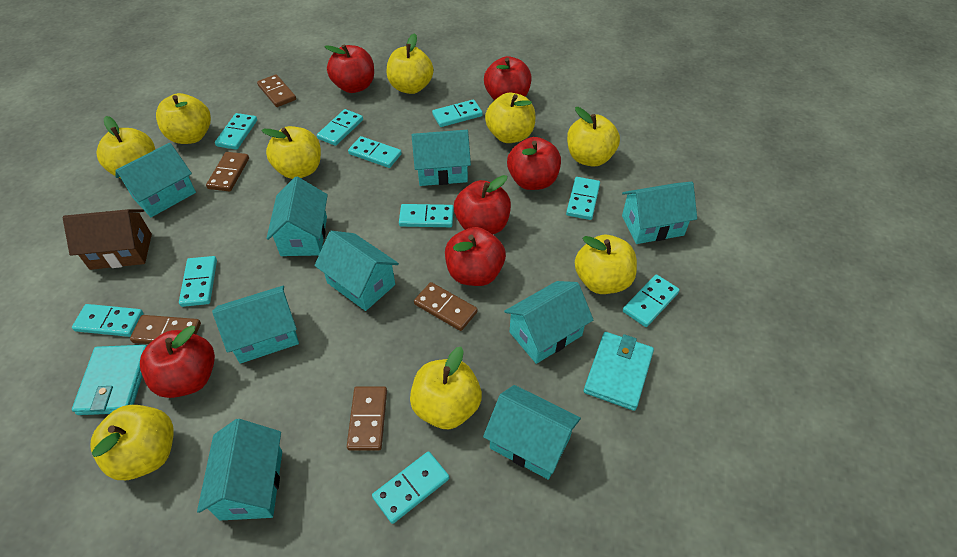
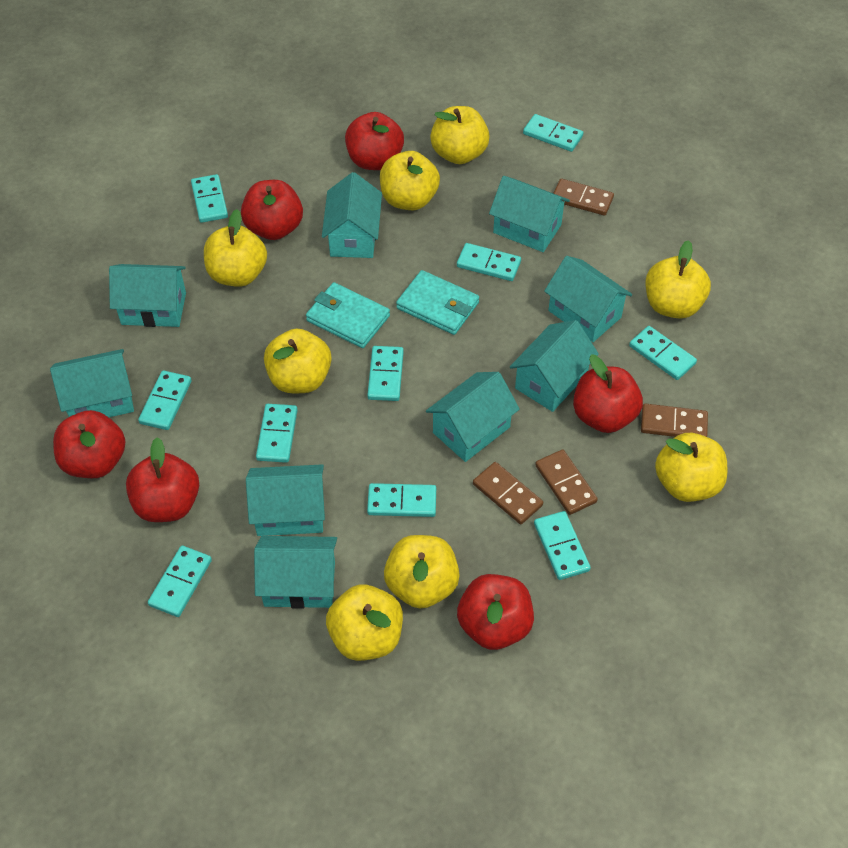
brown domino: [130,315,201,344] [206,152,249,192] [257,74,296,107] [347,386,387,451] [414,282,478,331] = 5 -> [473,462,543,524] [535,450,598,515] [553,179,614,216] [641,403,708,437] = 4
brown house: [63,209,152,270] = 1 -> none = 0
yellow apple: [90,405,174,480] [97,116,155,178] [156,93,211,144] [261,126,321,179] [387,33,434,94] [410,347,482,429] [485,93,535,143] [567,107,620,167] [575,235,637,294] = 9 -> [204,209,267,287] [264,329,332,393] [326,584,403,661] [380,151,440,210] [384,535,460,608] [430,106,490,164] [646,240,711,318] [655,433,727,502] = 8

